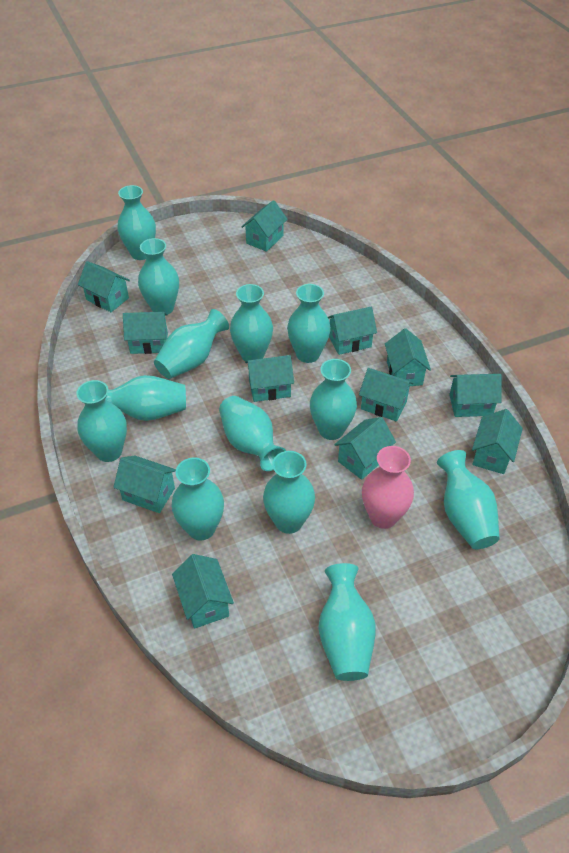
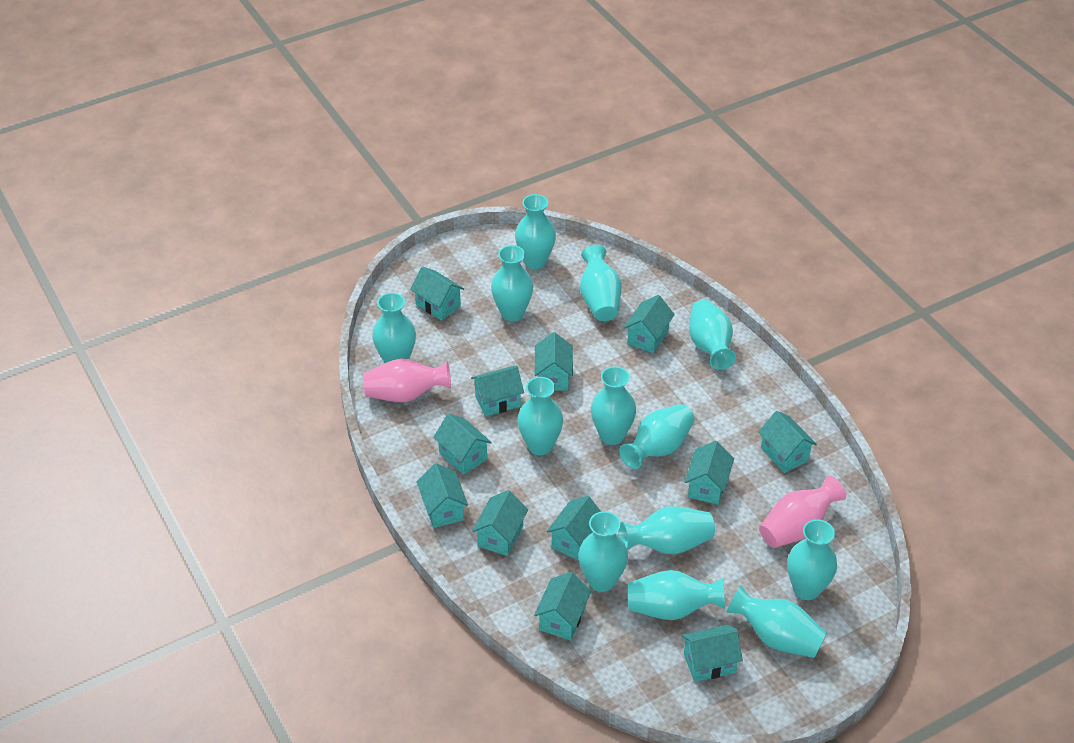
pink vase: [362,446,414,529] = 1 -> [363,358,451,402] [759,475,846,548] = 2

